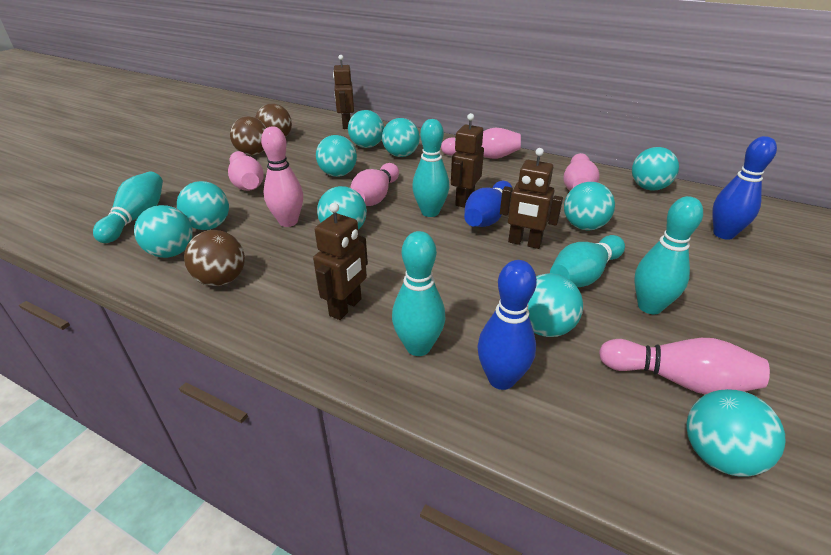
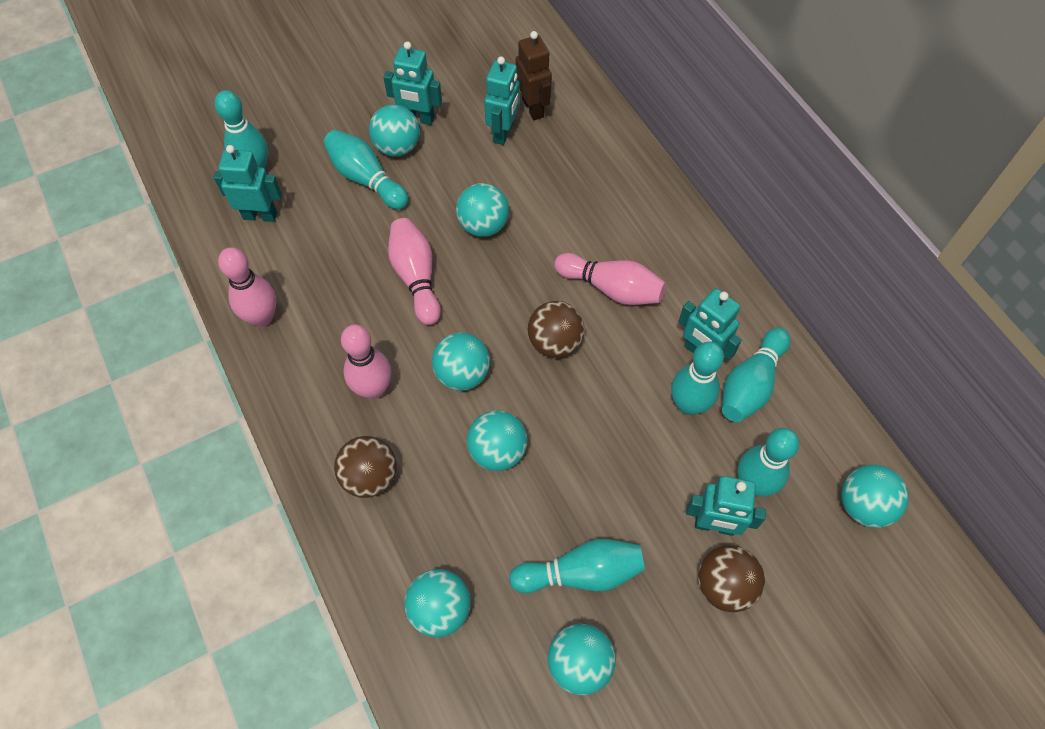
blue bowling pin: [464,181,512,227] [477,260,537,390] [712,136,777,240] = 3 -> none = 0
brown robot: [313,203,368,320] [333,55,354,129] [451,113,484,208] [500,148,563,249] = 4 -> [515,31,552,120] = 1
pink bowling pin: [228,151,264,191] [261,127,303,227] [350,163,399,206] [441,128,521,159] [563,153,600,191] [599,338,770,394] = 6 -> [218,247,276,327] [341,324,392,399] [388,218,441,325] [554,253,666,305] = 4
turquoise ball: [134,205,193,258] [177,181,229,230] [316,135,357,177] [317,186,367,230] [348,110,384,148] [382,118,420,157] [528,273,583,337] [564,182,615,230] [632,147,679,190] [686,389,785,477] = 10 -> [369,104,420,157] [404,569,471,637] [432,333,490,390] [456,183,509,237] [467,410,527,471] [548,624,616,695] [841,465,909,528] = 7
turquoise bowling pin: [93,172,163,243] [392,231,446,356] [412,119,449,217] [550,235,625,287] [634,196,703,314] = 5 -> [215,90,268,169] [323,130,409,209] [509,539,645,593] [671,342,724,415] [722,328,790,422] [738,428,799,496] = 6
turquoise robot: none = 0 -> [213,145,282,222] [383,41,442,125] [484,57,520,145] [678,288,742,360] [686,476,766,536] = 5

